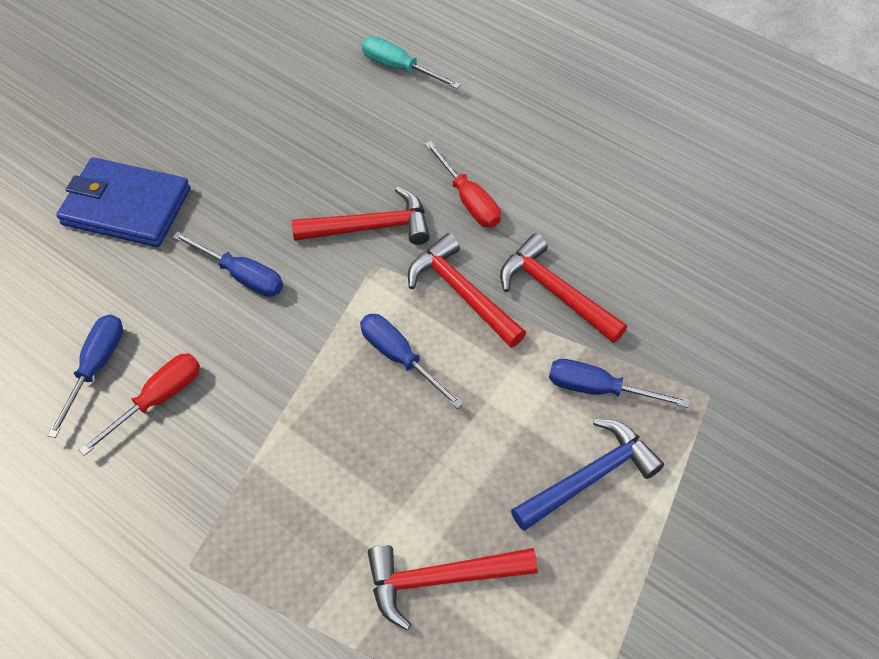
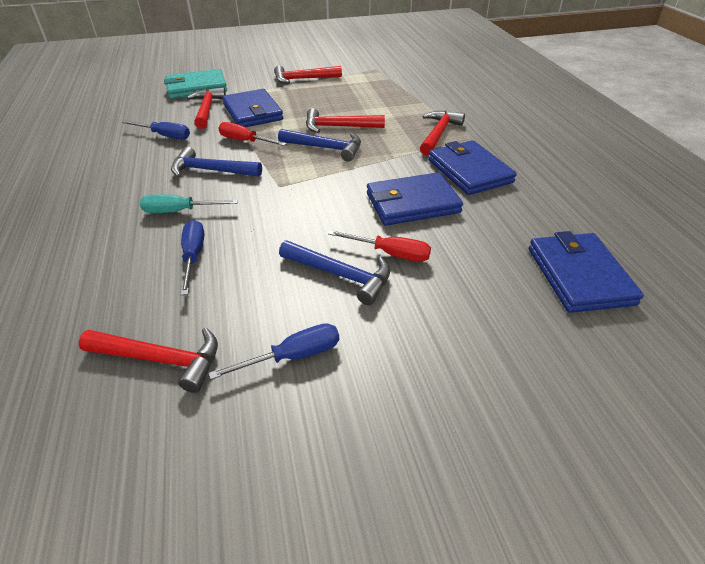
blue hammer: [511,419,664,531] = 1 -> [171,147,262,177] [278,129,361,161] [279,240,390,305] = 3
blue screwdriver: [47,315,123,438] [173,232,283,297] [360,314,463,409] [549,359,690,408] = 4 -> [122,120,190,139] [180,220,204,295] [209,323,339,380] = 3
blue wallet: [56,157,190,247] = 1 -> [222,89,283,127] [367,172,463,226] [428,140,517,195] [529,231,644,313] = 4
red hammer: [292,187,430,245] [368,545,538,630] [408,233,526,348] [500,234,627,343] = 4 -> [79,327,218,393] [187,87,226,129] [274,66,342,84] [306,108,385,133] [420,111,465,156] = 5
turquoise wallet: none = 0 -> [164,69,227,99] = 1

